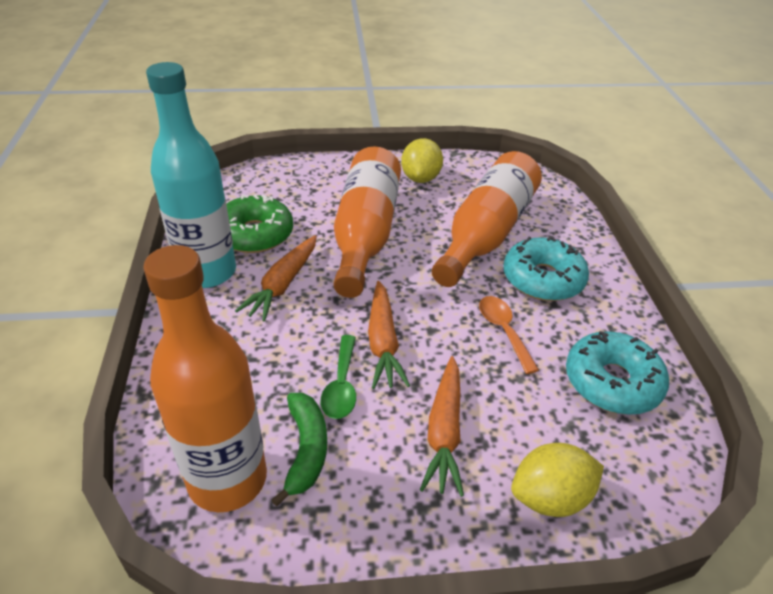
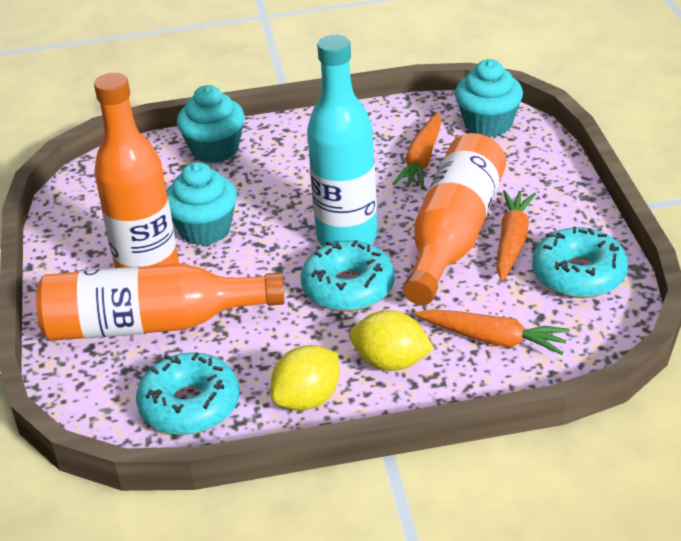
green banana: [271,393,327,506] = 1 -> none = 0
green donut: [226,195,293,253] = 1 -> none = 0
green spoon: [321,335,356,419] = 1 -> none = 0
orange spoon: [479,296,539,374] = 1 -> none = 0
turquoise cupcake: none = 0 -> [166,162,237,245] [177,85,245,163] [455,59,523,137] = 3
turquoise donut: [503,236,589,301] [566,331,669,415] = 2 -> [136,352,239,435] [301,240,395,312] [532,227,628,298] = 3

